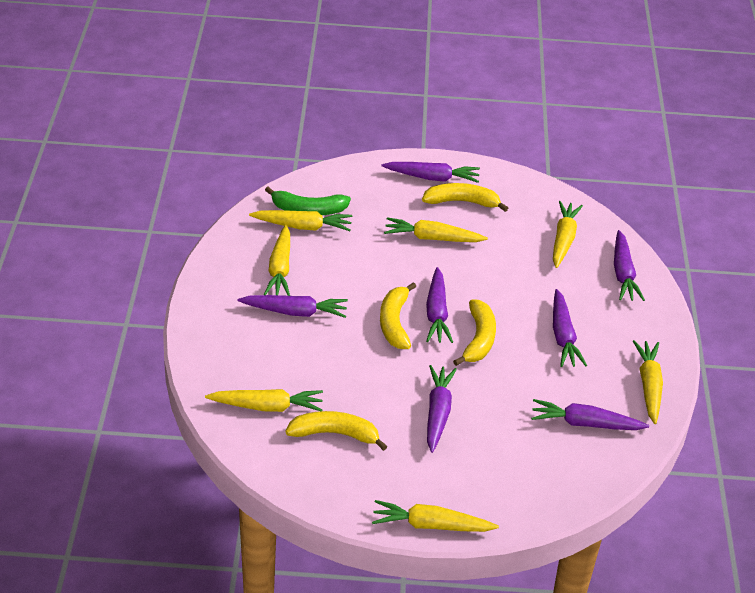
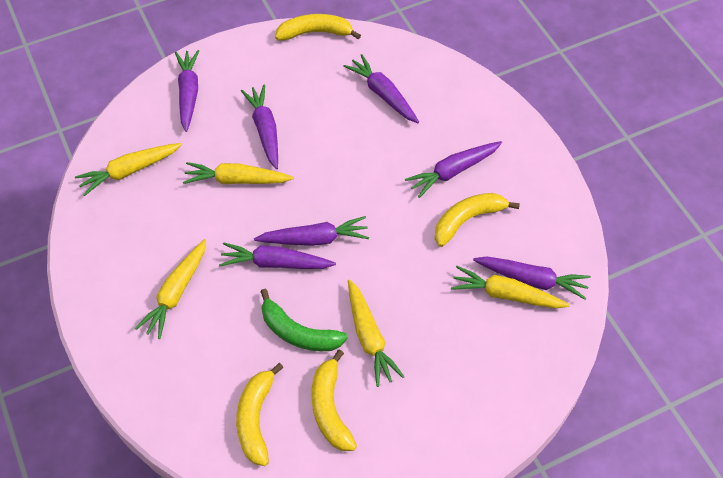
yellow carrot: [205,389,323,412] [249,210,352,231] [264,225,290,296] [372,500,499,532] [384,217,488,242] [553,201,583,268] [633,340,663,424] = 7 -> [75,143,182,196] [135,239,206,339] [183,162,294,184] [348,279,405,387] [451,266,570,309] = 5

